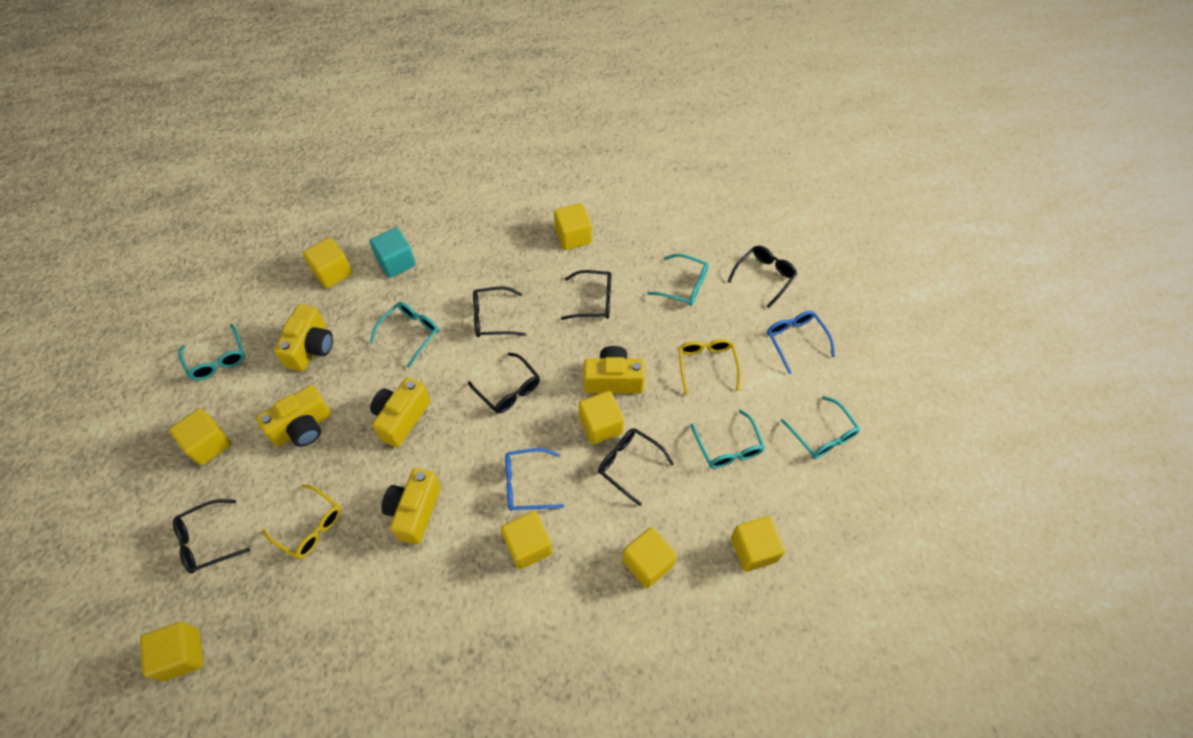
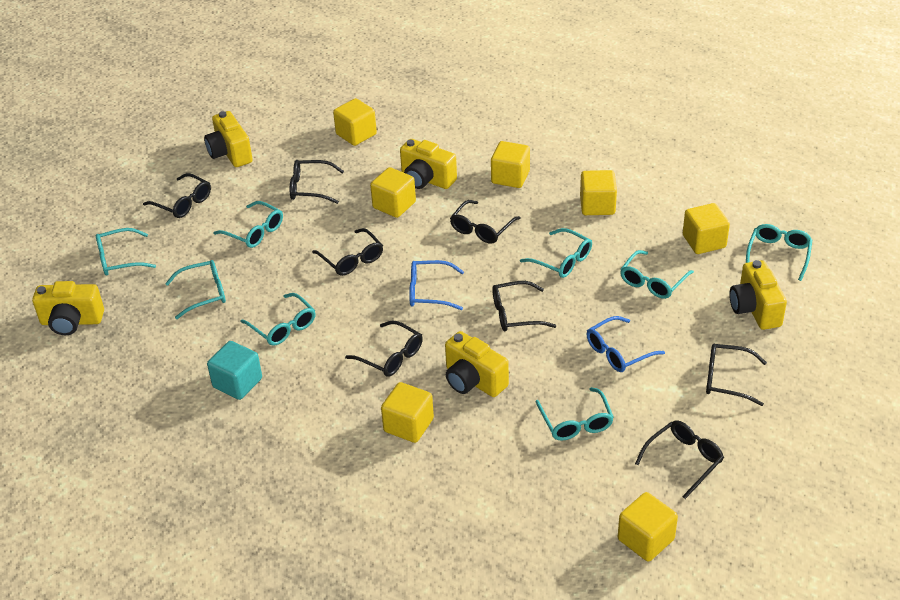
black glasses: [173,499,250,573] [468,353,540,414] [473,287,526,337] [561,270,611,320] [598,428,674,506] [727,246,797,308] = 6 -> [143,173,211,218] [290,160,344,204] [312,228,383,276] [345,321,423,377] [450,200,521,244] [492,281,556,331] [635,420,724,499] [706,344,767,406] = 8
turquoise glasses: [178,324,245,380] [370,302,439,368] [647,254,709,306] [690,409,765,468] [781,396,860,459] = 5 -> [96,228,156,275] [165,260,226,319] [213,201,283,248] [240,293,316,346] [520,228,592,278] [536,387,614,441] [620,250,694,299] [746,224,812,281] = 8
yellow cube: [140,622,203,682] [169,408,231,465] [303,237,353,288] [501,511,553,569] [554,203,592,250] [578,391,624,444] [622,527,677,588] [731,516,786,572] = 8 -> [333,98,377,146] [370,167,416,218] [381,382,434,443] [491,141,530,188] [580,170,617,215] [618,492,678,562] [683,203,730,254] = 7
yellow glasses: [262,485,341,559] [678,339,741,396] = 2 -> none = 0

